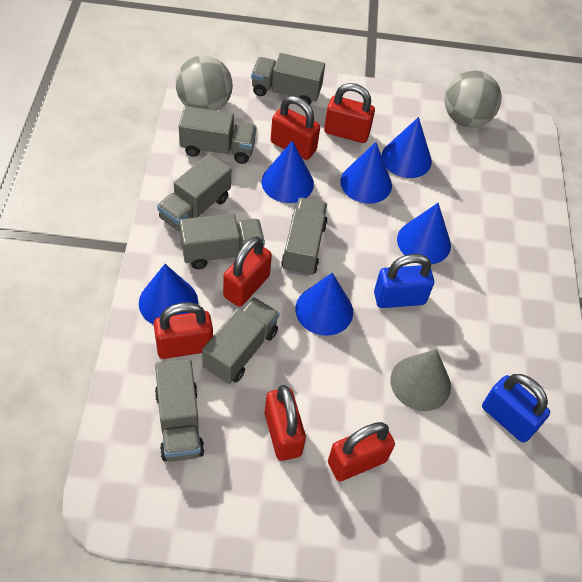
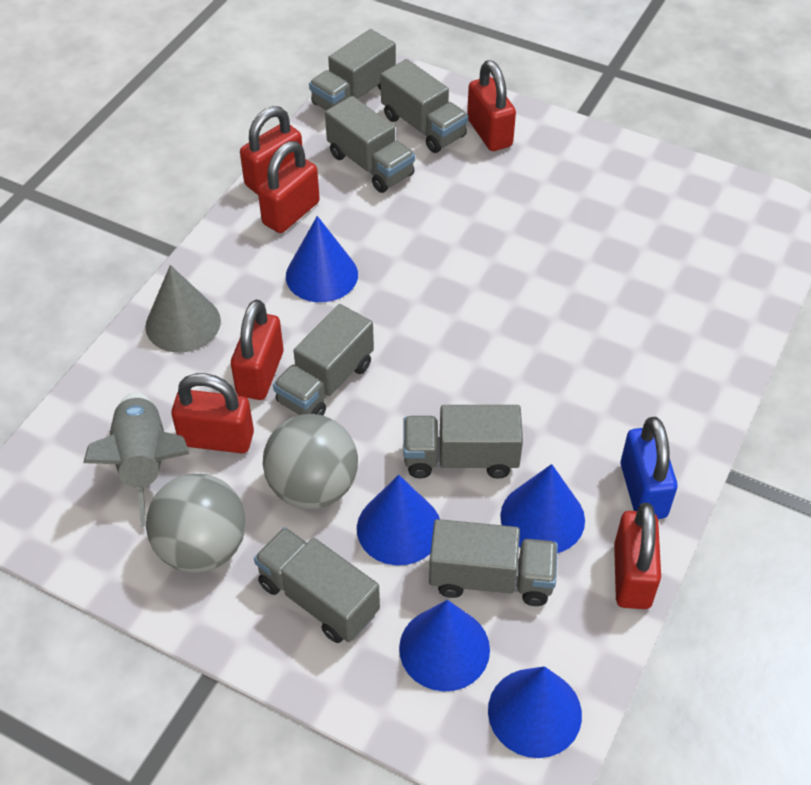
blue cone: [139,264,198,325] [262,141,314,203] [295,273,353,336] [340,142,392,204] [382,117,432,178] [397,203,451,264] = 6 -> [286,216,358,302] [357,475,440,566] [399,600,490,692] [488,666,582,758] [500,464,585,553] = 5
blue padlock: [374,254,434,308] [482,374,550,443] = 2 -> [621,417,678,519] = 1
grey rocket: none = 0 -> [83,392,189,527] = 1

